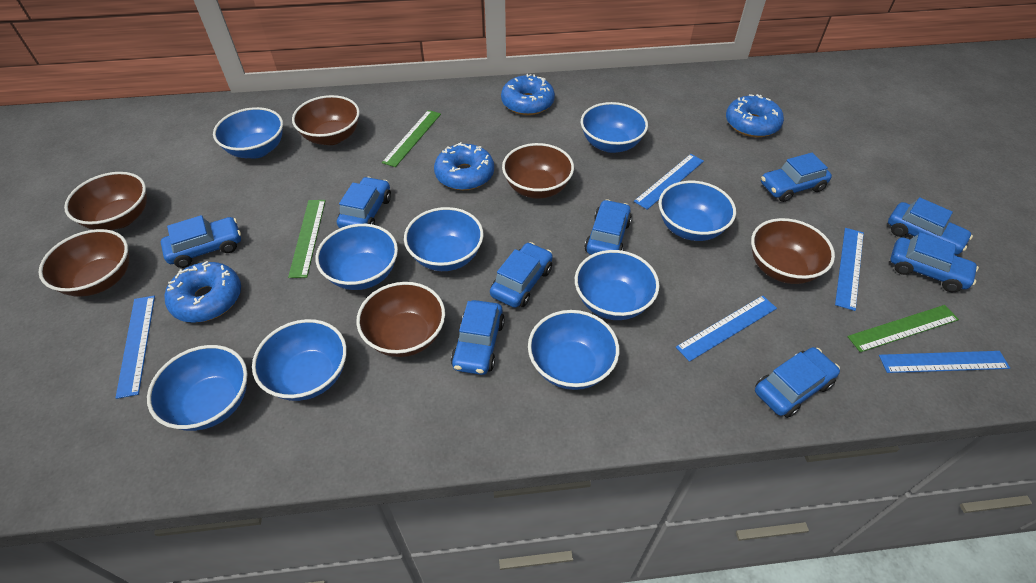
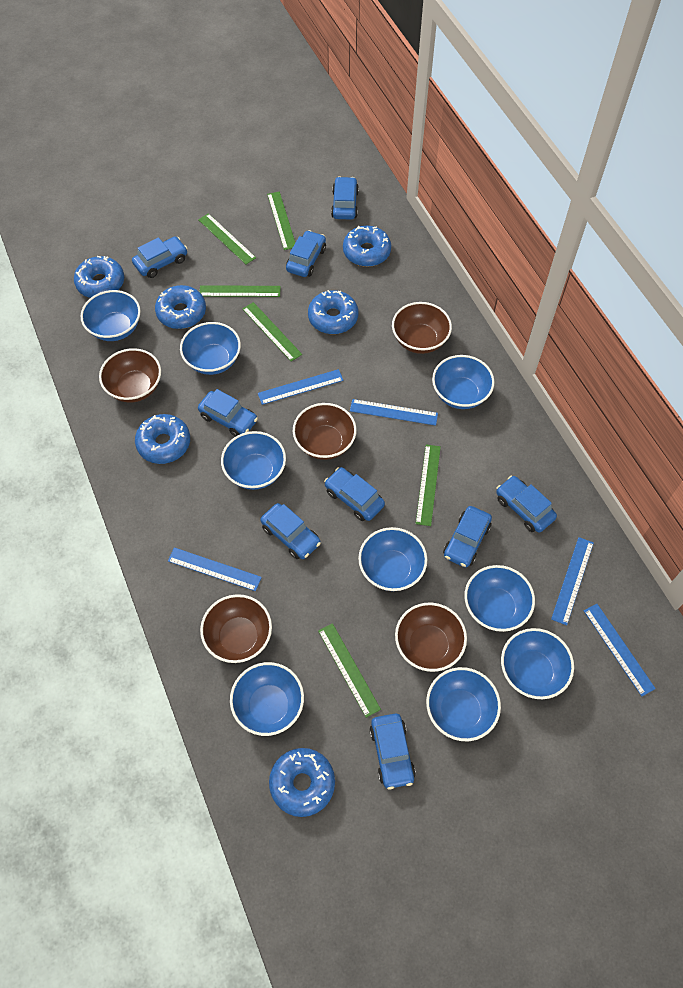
blue donut: [165,261,241,323] [434,142,494,190] [501,74,555,115] [726,94,784,137] = 4 -> [74,256,124,298] [135,414,190,464] [155,285,206,329] [269,748,335,817] [308,290,358,334] [343,226,391,267] = 6
brown bowl: [38,229,129,297] [64,172,147,230] [292,95,360,145] [356,282,445,357] [502,143,574,199] [751,218,835,284] = 6 -> [99,348,161,402] [200,594,272,663] [293,403,357,460] [392,302,452,354] [395,603,467,672] = 5
green ruler: [288,200,326,278] [382,110,441,167] [847,305,959,352] = 3 -> [198,213,256,265] [199,285,281,297] [242,302,302,362] [267,192,295,250] [318,623,381,718] [416,445,441,526] = 6

